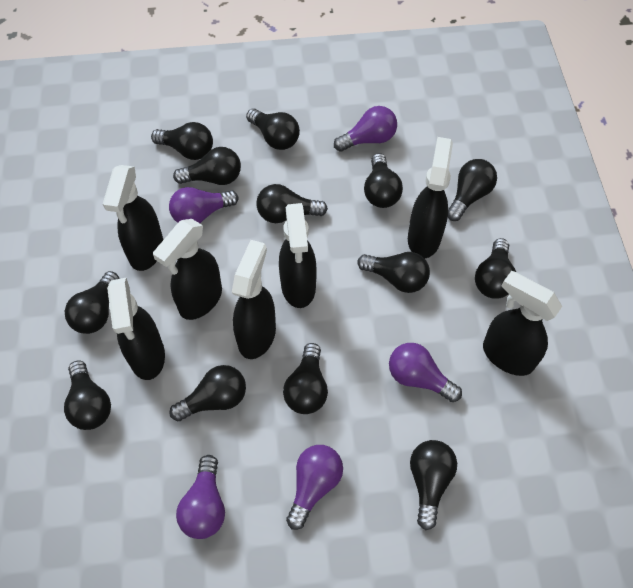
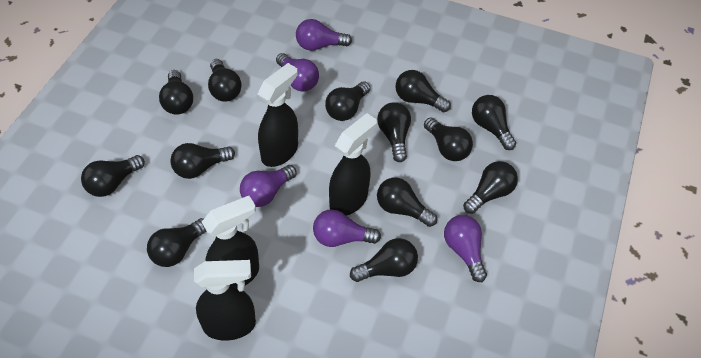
black spray bottle: [103,165,163,271] [107,278,165,380] [153,219,222,320] [232,240,276,359] [279,203,317,308] [408,137,453,259] [483,271,562,376] = 7 -> [194,260,256,341] [202,196,259,287] [258,63,298,167] [329,113,377,216] = 4

